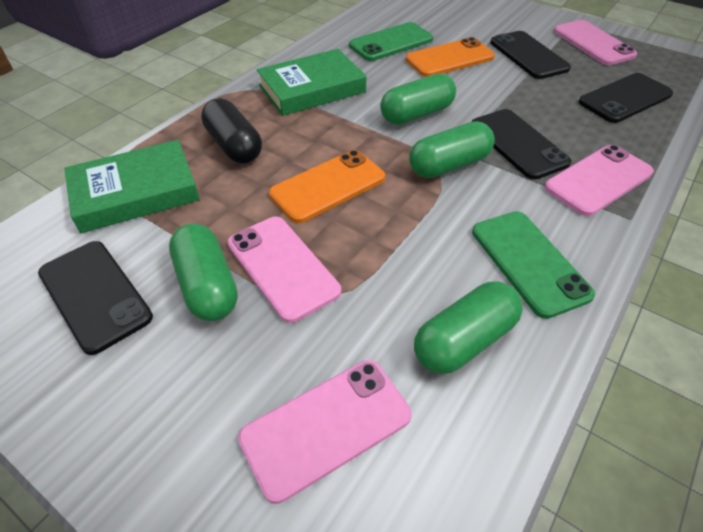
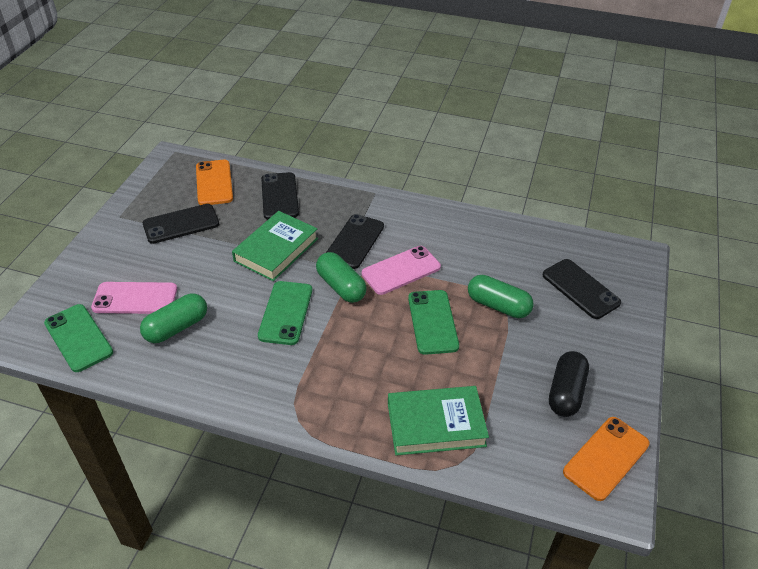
green capsule: [169,224,238,321] [380,73,456,125] [409,121,495,178] [414,282,523,374] = 4 -> [140,293,207,343] [316,252,367,303] [468,275,534,318] = 3
green phone: [349,22,433,61] [472,211,595,319] = 2 -> [44,304,113,372] [258,281,312,345] [408,290,459,355] = 3
pink phone: [228,217,341,323] [238,360,412,504] [544,145,654,216] [554,20,637,65] = 4 -> [91,282,177,314] [362,246,441,295] = 2

